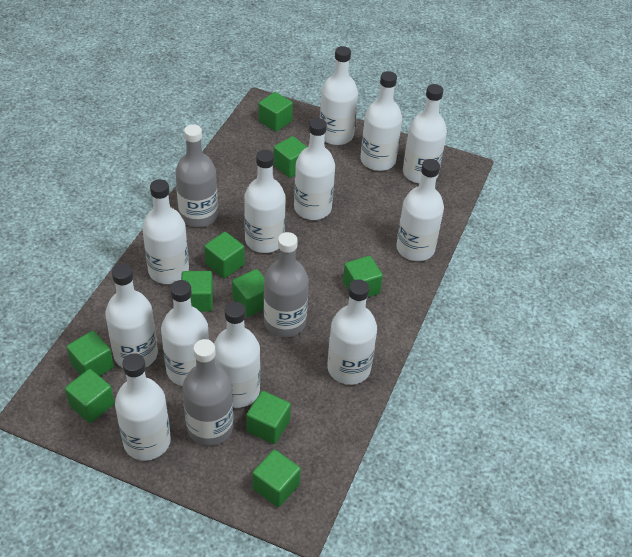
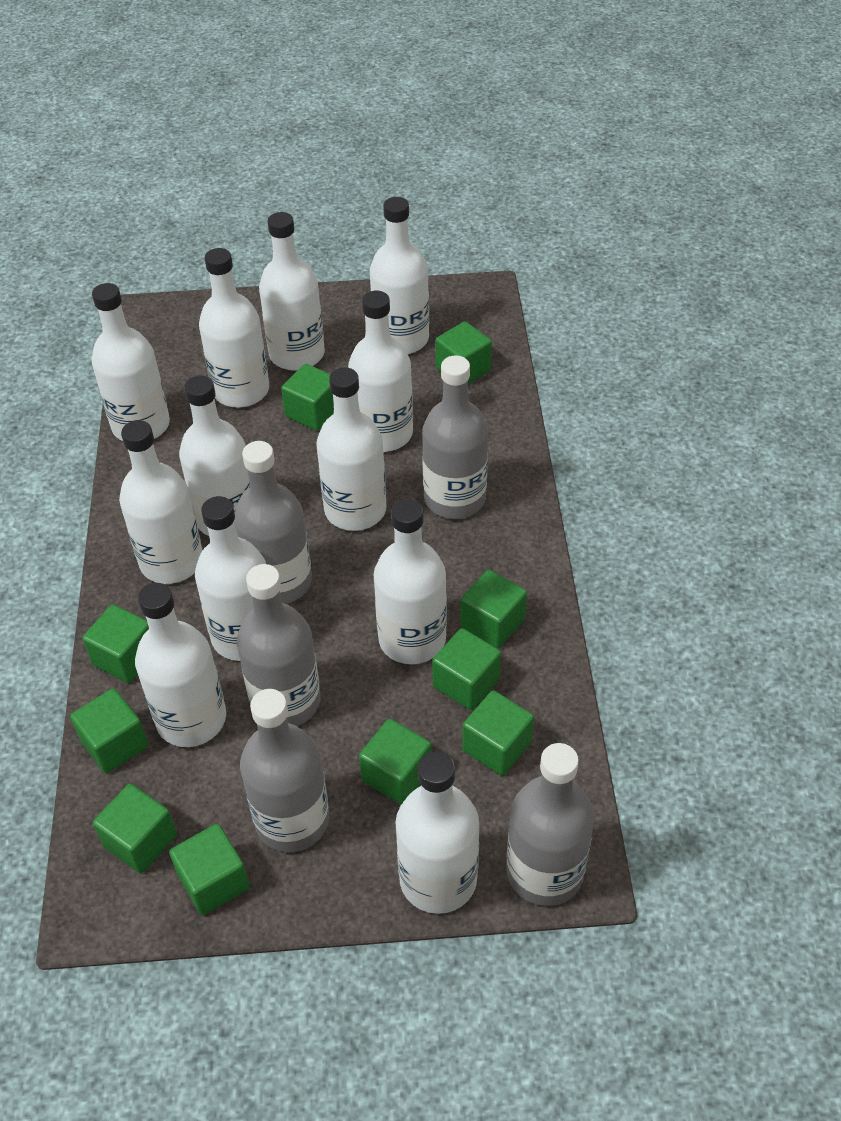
grey bottle: [175,124,218,227] [183,339,233,446] [264,232,309,337] = 3 -> [234,441,312,604] [237,564,321,726] [240,689,329,852] [422,356,488,519] [506,743,594,906] = 5

